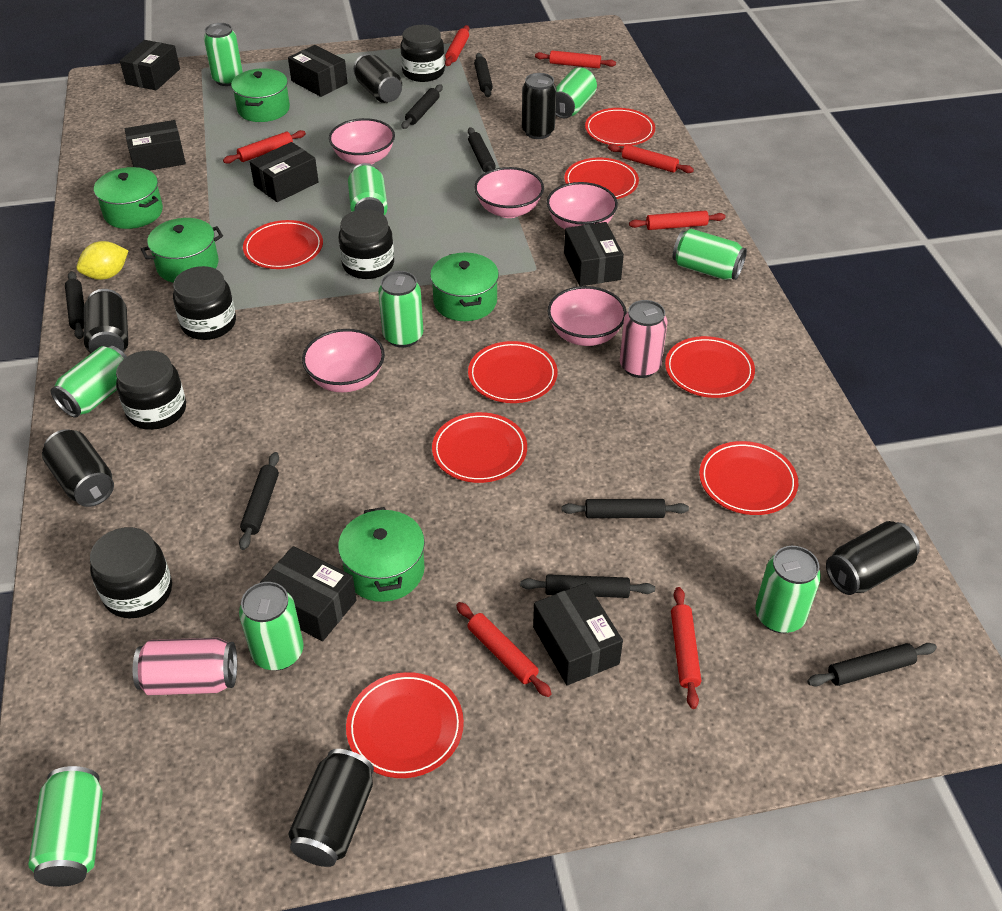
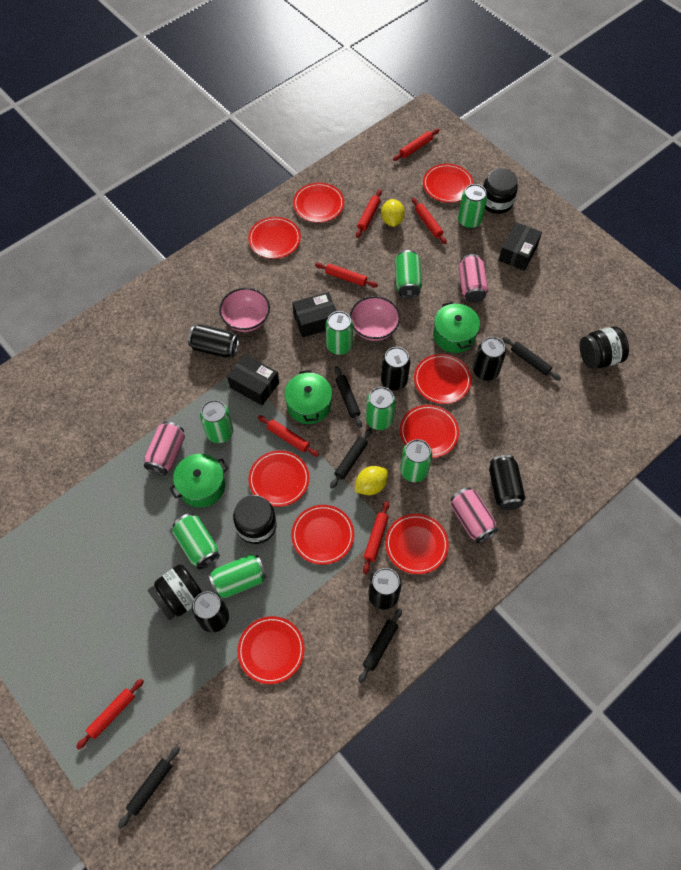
black box: [120,40,180,90] [125,120,186,171] [250,142,319,202] [260,546,357,641] [288,45,348,97] [533,583,623,685] [564,222,624,286] = 7 -> [227,354,279,405] [292,292,336,337] [498,222,542,271] = 3
black jar: [90,527,172,618] [116,350,186,430] [173,266,236,340] [338,209,394,279] [400,25,445,82] = 5 -> [148,564,202,620] [233,495,277,544] [483,168,518,214] [580,326,629,368] = 4
black rolling pin: [65,271,84,339] [239,452,279,550] [402,84,443,129] [468,127,496,172] [474,53,493,97] [520,574,655,598] [562,499,689,518] [807,643,937,686] = 8 -> [118,746,180,829] [330,428,372,489] [334,366,362,428] [358,608,402,683] [502,337,561,381] = 5
green can: [28,766,103,887] [51,346,127,418] [204,23,243,86] [239,582,304,671] [348,163,388,216] [378,271,423,348] [556,67,597,118] [672,229,747,280] [755,546,821,633] = 9 -> [172,513,220,569] [200,400,233,443] [208,554,267,598] [326,311,353,355] [366,387,396,430] [395,250,422,298] [400,439,432,482] [458,184,487,229] = 8
green pot: [94,167,163,229] [141,218,223,283] [231,68,290,122] [338,507,425,602] [430,252,499,321] = 5 -> [169,454,228,507] [284,370,332,424] [433,302,480,353] = 3
pink bowl: [302,329,385,392] [329,118,395,165] [474,167,544,218] [547,182,618,229] [548,286,627,346] = 5 -> [219,288,270,332] [350,296,400,341] = 2
pink can: [133,638,237,695] [620,300,668,378] = 2 -> [144,421,185,475] [450,487,498,543] [459,254,488,303] = 3
red plate: [243,220,323,269] [346,672,464,778] [432,412,527,483] [468,341,557,403] [564,158,639,199] [585,108,655,146] [665,336,755,398] [699,441,798,515] = 8 -> [237,616,305,684] [248,217,301,259] [248,450,309,507] [291,505,354,565] [293,183,344,223] [385,514,449,574] [400,405,459,458] [414,354,471,404] [423,164,473,203] = 9
yellow lemon: [77,241,129,280] = 1 -> [355,466,388,495] [381,199,405,227] = 2

